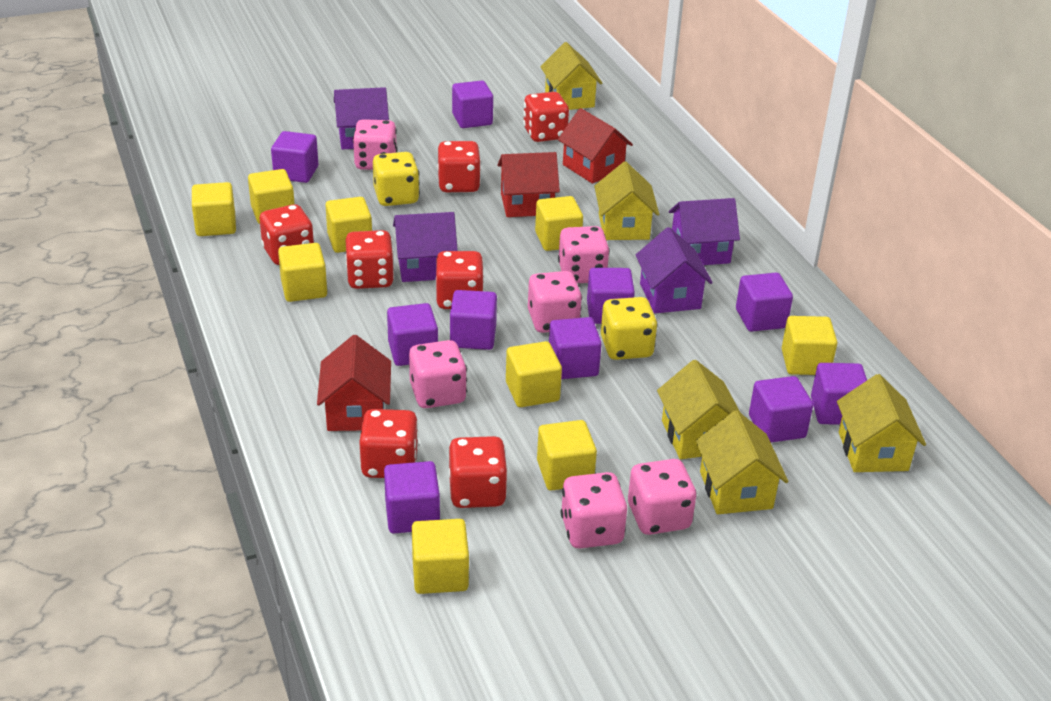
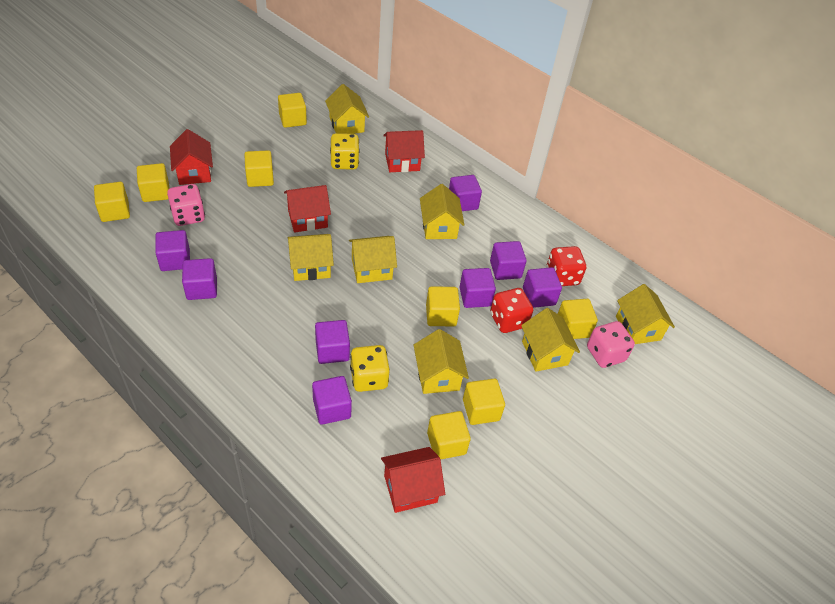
pink dice: [353,119,397,170] [409,340,467,408] [528,271,582,333] [558,226,610,283] [561,472,627,549] [628,459,697,535] = 6 -> [167,184,205,226] [587,321,635,368] = 2
purple cube: [271,131,318,183] [384,461,440,533] [387,303,438,366] [450,290,497,350] [452,81,493,128] [549,317,602,379] [587,268,635,324] [736,273,793,332] [749,376,813,443] [811,363,867,425] = 10 -> [155,230,190,271] [182,258,217,300] [312,376,352,425] [315,320,350,364] [449,175,482,211] [459,268,496,308] [490,241,527,280] [523,267,562,308] = 8
purple house: [334,87,389,149] [393,212,458,282] [636,227,713,313] [669,198,740,265] = 4 -> none = 0
red dice: [260,204,314,265] [345,230,394,289] [359,409,419,478] [435,251,484,309] [438,141,481,192] [449,436,508,508] [523,92,569,142] = 7 -> [490,288,533,333] [546,246,586,286] = 2
red house: [317,335,391,431] [497,152,560,217] [558,108,633,184] = 3 -> [170,129,213,185] [284,185,331,233] [381,447,445,513] [383,130,425,172] = 4
yellow cube: [192,182,236,236] [248,169,295,224] [278,243,327,302] [325,197,372,253] [412,519,469,594] [506,341,562,407] [535,196,583,251] [537,420,597,491] [782,316,837,375] = 9 -> [94,182,130,222] [137,163,169,202] [244,150,274,187] [278,93,307,128] [426,286,460,326] [427,411,471,459] [463,379,505,425] [558,299,598,339] = 8
yellow house: [540,42,602,110] [594,162,659,240] [657,360,740,459] [696,410,788,514] [837,374,926,472] = 5 -> [287,234,334,281] [325,84,369,134] [349,236,397,283] [414,329,469,394] [420,184,464,239] [521,308,580,371] [616,284,675,344] = 7

